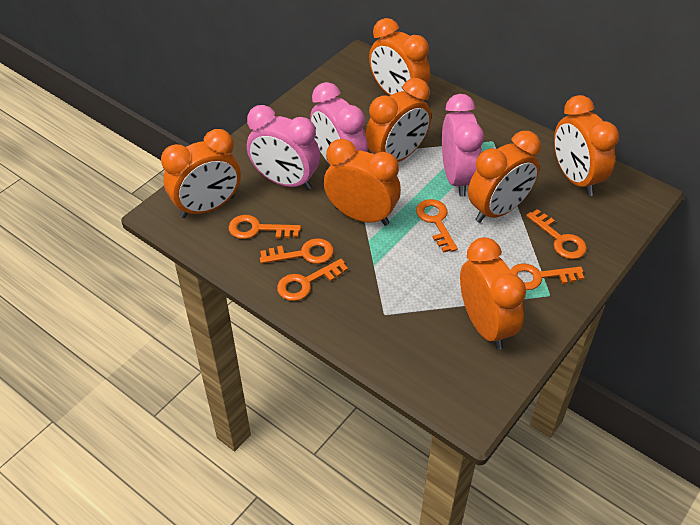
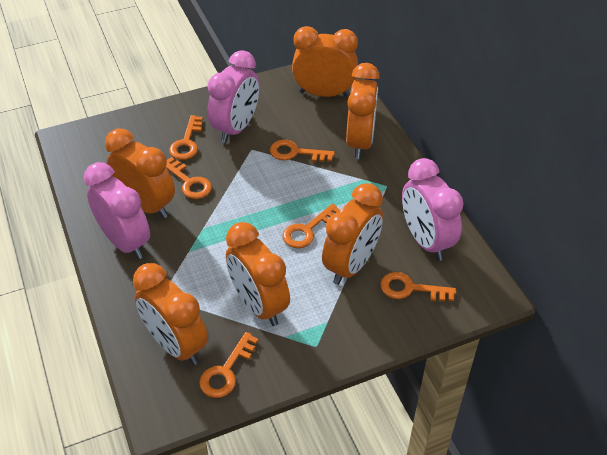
orange clock: [161,129,241,218] [324,139,401,226] [365,78,431,162] [369,18,430,96] [460,237,526,350] [468,131,541,223] [554,95,619,196] = 7 -> [105,129,175,219] [133,263,208,365] [226,222,290,326] [292,26,358,97] [322,183,383,285] [346,63,380,159] = 6

